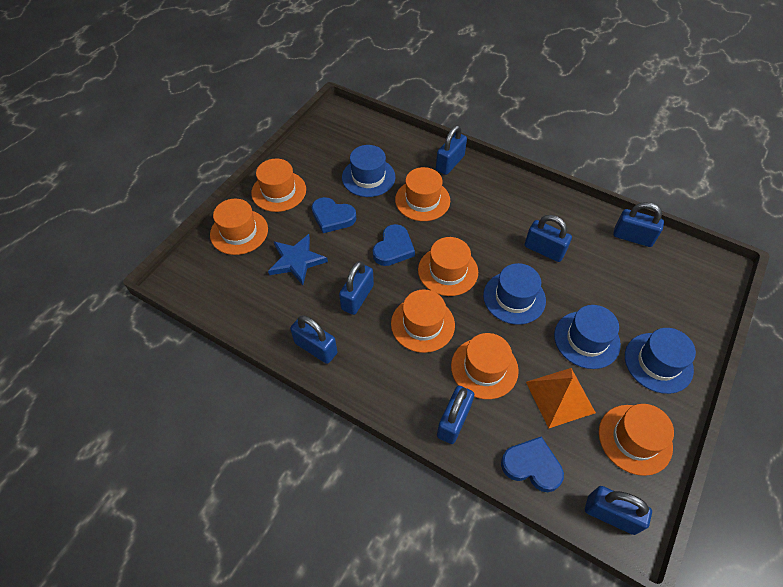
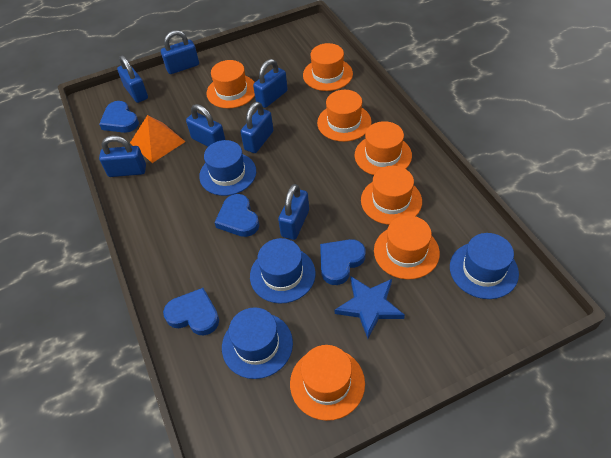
blue heart: [312,197,356,233] [373,224,415,266] [501,436,564,492] = 3 -> [99,101,139,133] [163,288,219,335] [214,194,259,237] [320,239,366,285] = 4

